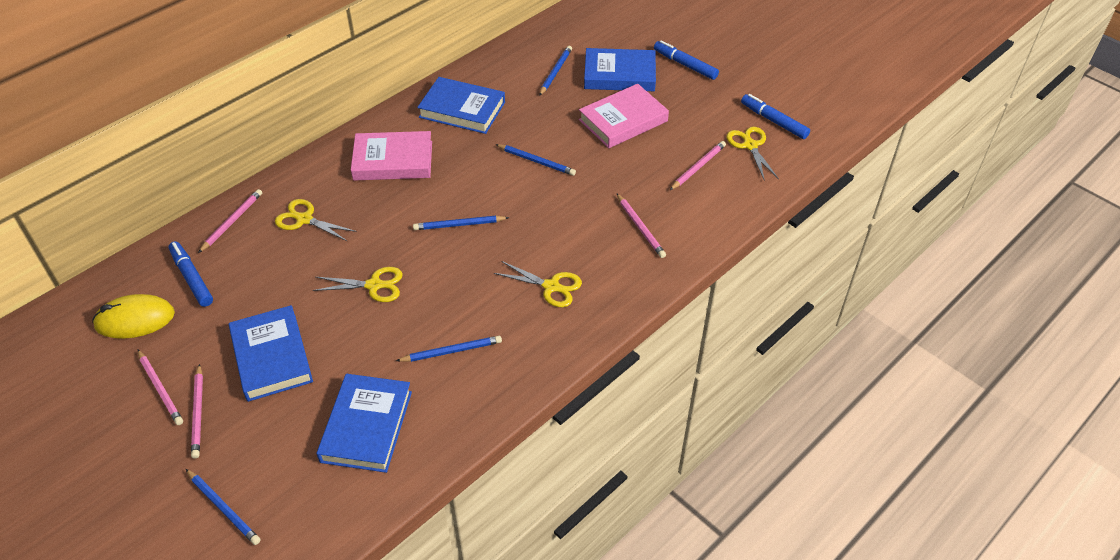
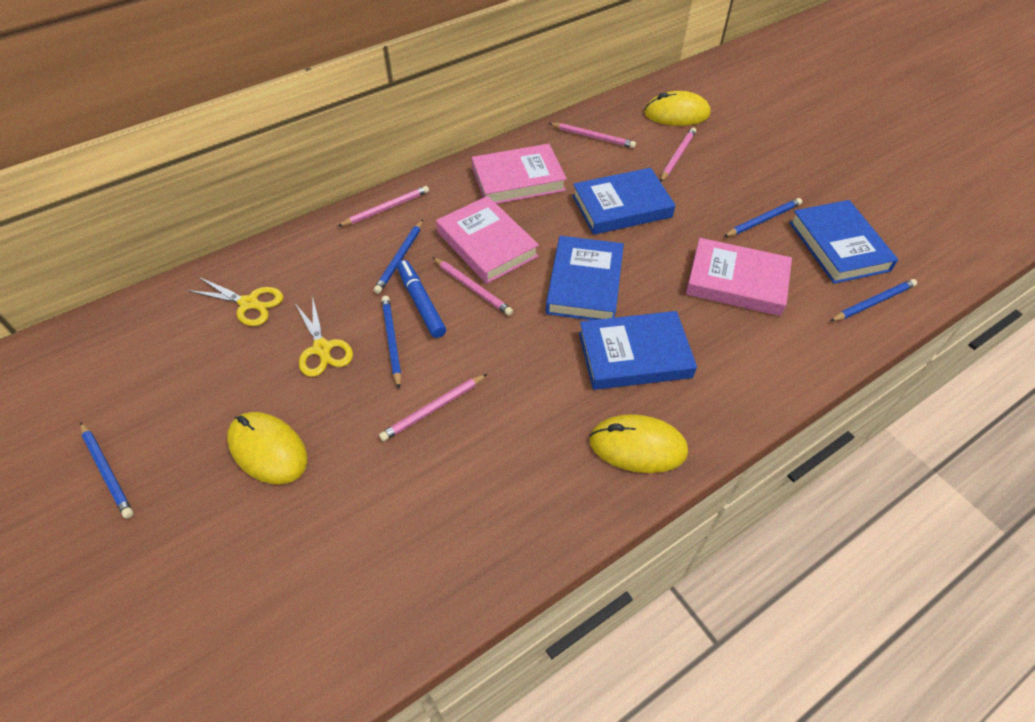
blue marker: [169,241,213,307] [654,40,719,80] [741,94,810,139] = 3 -> [397,260,446,338] = 1
pink book: [351,131,432,180] [579,84,669,148] = 2 -> [436,196,539,284] [472,144,567,204] [686,238,792,316] = 3
yellow mouse: [92,294,175,339] = 1 -> [227,412,307,484] [590,414,688,473] [644,91,710,126] = 3
yellow scissors: [275,199,357,242] [313,267,403,302] [494,261,582,307] [727,127,779,181] = 4 -> [187,277,283,326] [295,299,353,377] = 2

